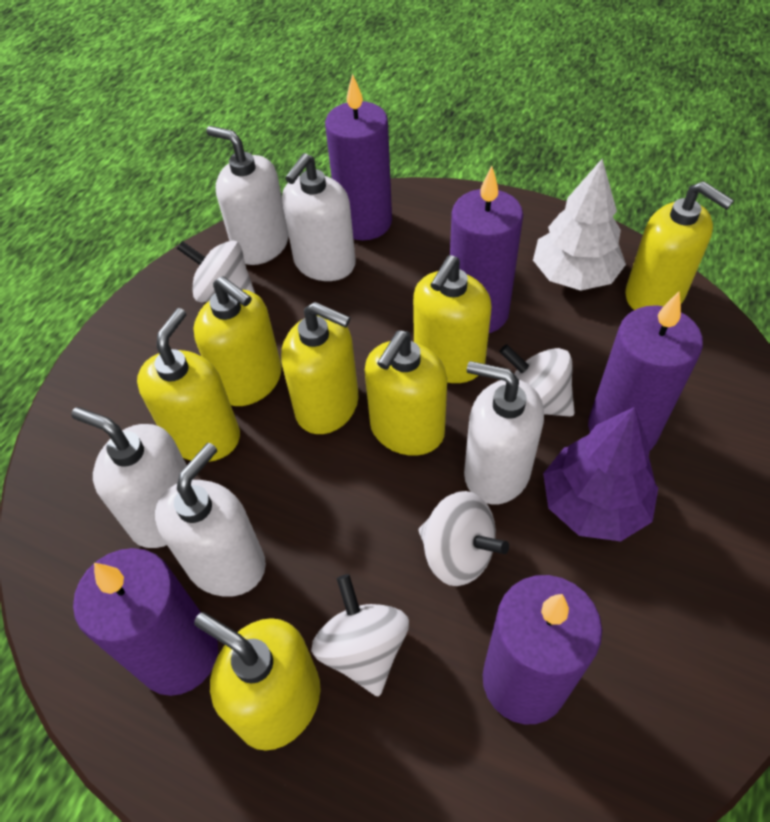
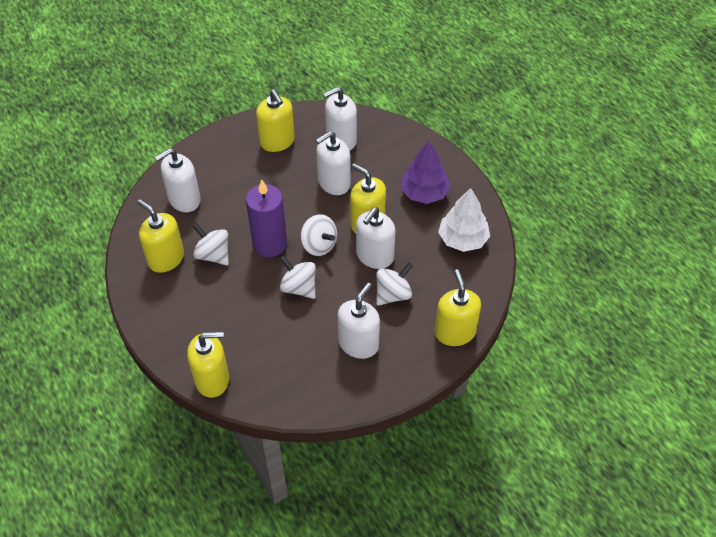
purple candle: [73,548,218,696] [325,73,392,240] [450,166,523,333] [483,575,602,724] [588,291,703,450] = 5 -> [246,180,287,257] = 1
yellow soap dispenser: [137,308,240,462] [193,276,282,406] [194,612,320,751] [281,302,358,434] [364,330,447,456] [413,255,491,383] [625,181,734,310] = 7 -> [137,199,184,273] [187,332,229,398] [256,89,295,152] [350,163,386,234] [435,269,481,346] = 5

